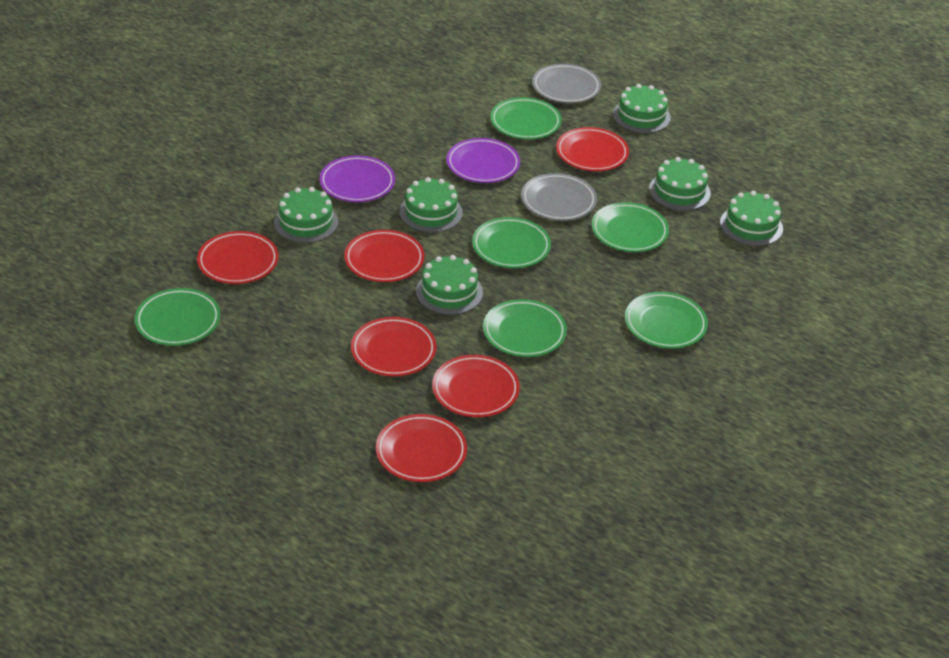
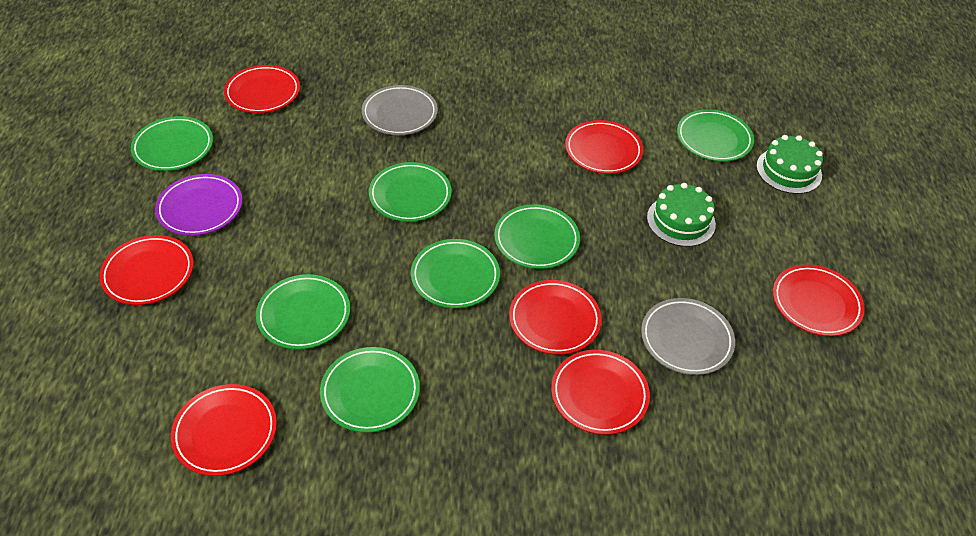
green cake: [274,187,338,243] [399,177,463,233] [416,255,483,315] [613,84,671,133] [649,157,711,211] [720,191,783,246] = 6 -> [647,183,716,247] [756,135,823,194] = 2
green plate: [135,288,220,346] [472,217,551,268] [483,299,567,357] [490,97,562,139] [591,202,669,252] [625,292,708,349] = 6 -> [131,116,213,171] [256,274,350,349] [320,347,420,433] [369,162,452,222] [411,239,500,308] [494,204,580,269] [677,109,754,162] = 7
purple plate: [320,156,395,202] [446,138,520,183] = 2 -> [155,174,242,236] = 1
red plate: [197,231,279,284] [344,230,425,282] [351,317,436,377] [376,414,467,482] [432,355,520,417] [556,127,629,171] = 6 -> [99,235,193,305] [171,384,277,476] [224,65,300,113] [509,280,602,355] [551,350,650,435] [565,120,643,174] [773,265,865,336] = 7

